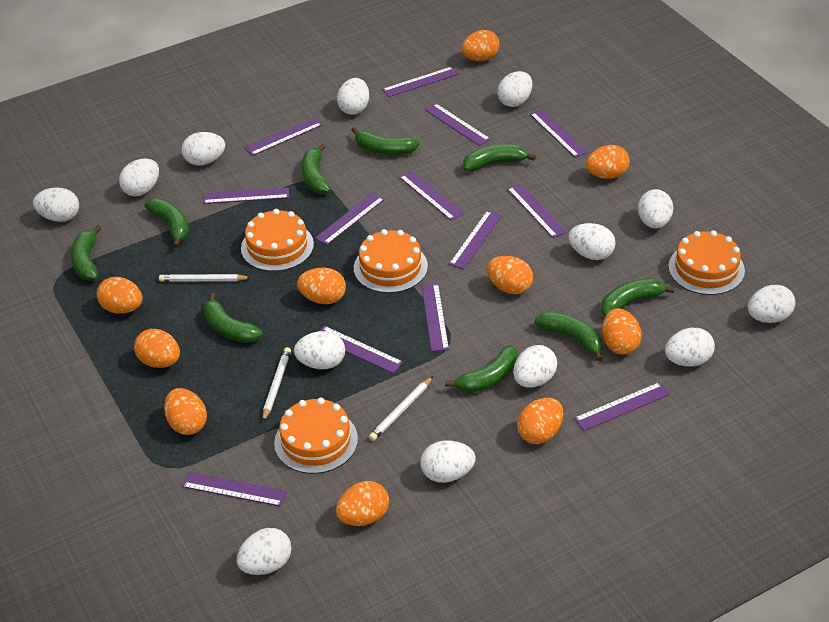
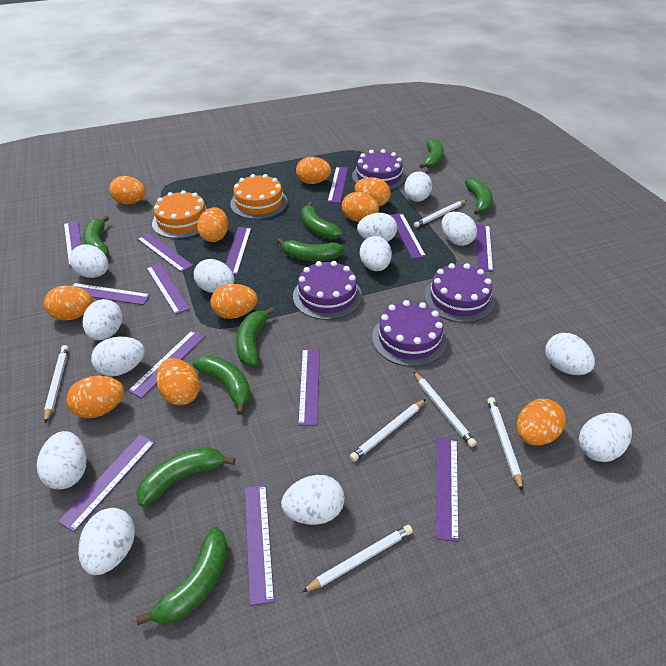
orange cake: [241,209,314,271] [274,398,358,474] [354,229,428,293] [668,230,745,295] = 4 -> [152,190,207,239] [230,174,288,219] = 2
purple cake: none = 0 -> [293,261,362,320] [352,149,406,190] [372,300,447,367] [424,263,495,323] = 4
white pencil: [159,274,251,282] [262,347,291,422] [369,376,433,441] = 3 -> [44,345,69,423] [302,525,413,592] [350,399,426,462] [413,371,477,447] [414,200,467,228] [487,397,523,491] = 6

